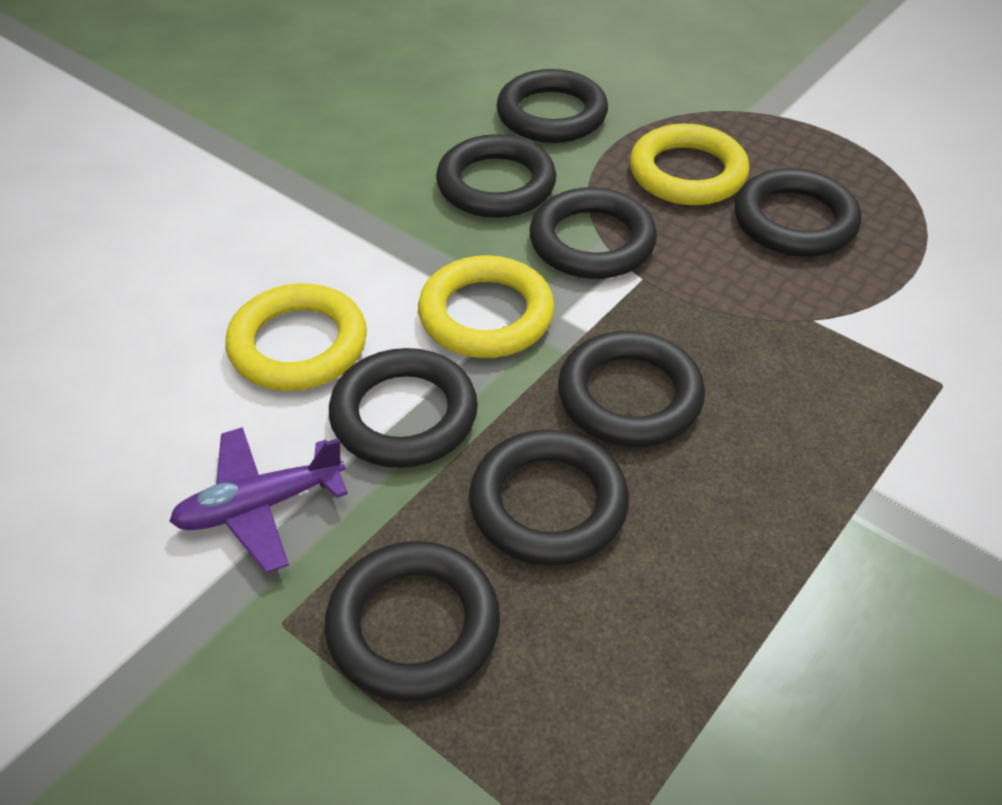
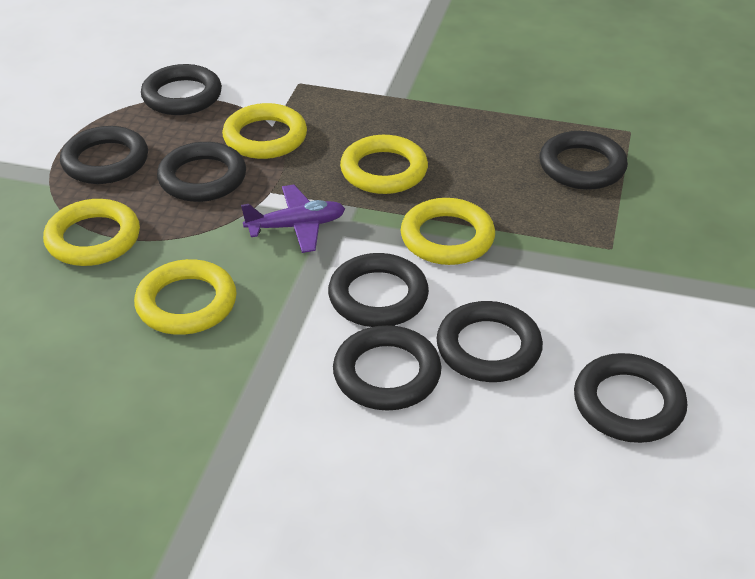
yellow ring: [226,283,367,391] [418,255,554,358] [630,124,749,205] = 3 -> [43,199,140,266] [134,259,237,335] [222,103,307,159] [340,135,428,194] [401,198,495,265] = 5

